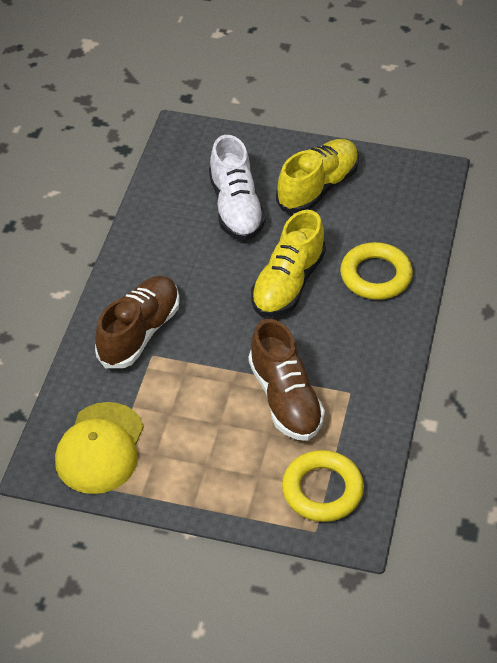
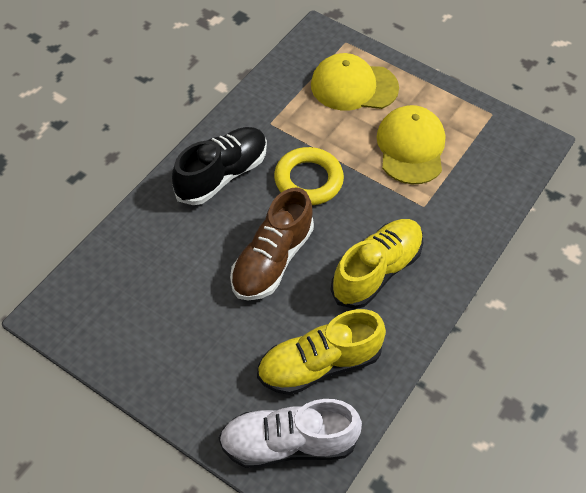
black shoe: none = 0 -> [172,127,267,205] = 1
brown shoe: [95,276,180,368] [248,319,325,441] = 2 -> [230,187,314,300] = 1
yellow cap: [55,402,144,494] = 1 -> [311,53,399,111] [377,105,446,184] = 2
yellow ring: [282,450,364,522] [340,242,413,300] = 2 -> [274,147,344,205] = 1

